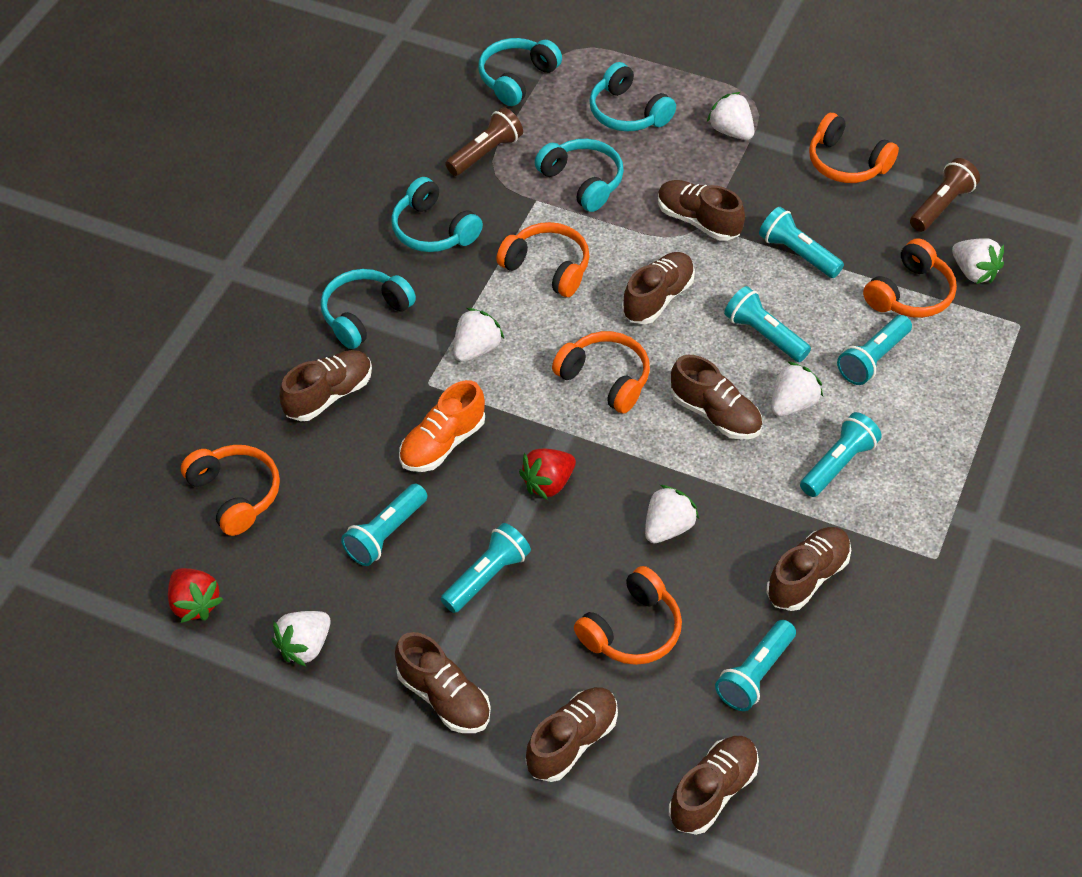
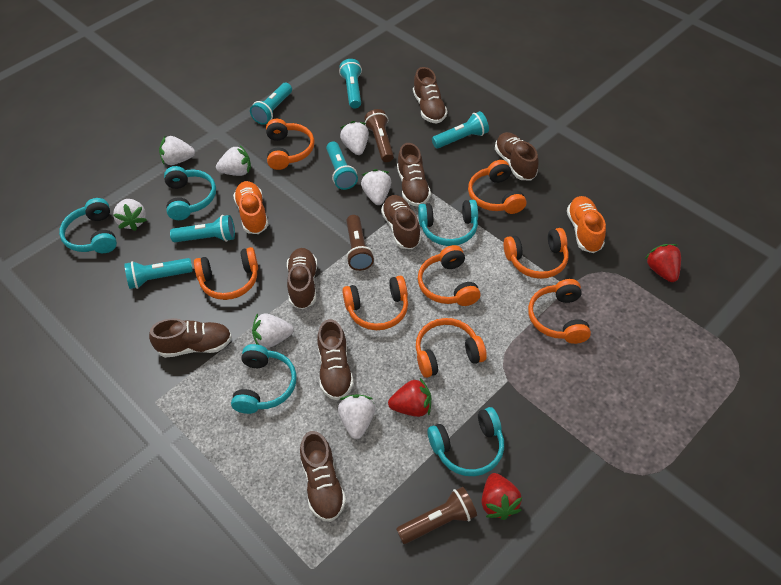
brown flashlight: [445,107,523,176] [910,158,980,232] = 2 -> [346,215,374,271] [364,109,394,162] [396,487,477,544] = 3
orange headphones: [181,445,280,536] [496,222,590,297] [552,331,650,414] [574,566,682,665] [809,113,899,183] [863,238,957,318] = 6 -> [194,247,258,300] [266,119,314,170] [342,276,408,330] [416,318,487,378] [418,245,480,306] [468,160,526,214] [504,228,569,279] [528,279,591,344] = 8
orange shoe: [399,380,485,472] = 1 -> [233,181,268,234] [567,196,606,253] = 2
red strawberry: [168,568,223,623] [519,448,576,500] = 2 -> [388,378,431,417] [482,473,522,520] [645,244,681,282] = 3
turquoise flashlight: [341,483,427,566] [441,523,531,613] [715,620,796,711] [724,286,811,362] [759,207,844,278] [800,412,882,497] [837,315,912,385] = 7 -> [124,258,193,289] [170,215,235,242] [250,83,292,125] [326,141,358,190] [339,59,362,109] [432,111,489,149] = 6
white strawberry: [272,611,330,666] [454,308,504,362] [645,485,699,543] [707,92,755,140] [771,361,823,416] [952,238,1004,284] = 6 -> [113,199,147,231] [159,135,195,165] [216,145,251,176] [252,313,294,348] [338,394,375,439] [340,121,369,155] [361,169,391,205] = 7

